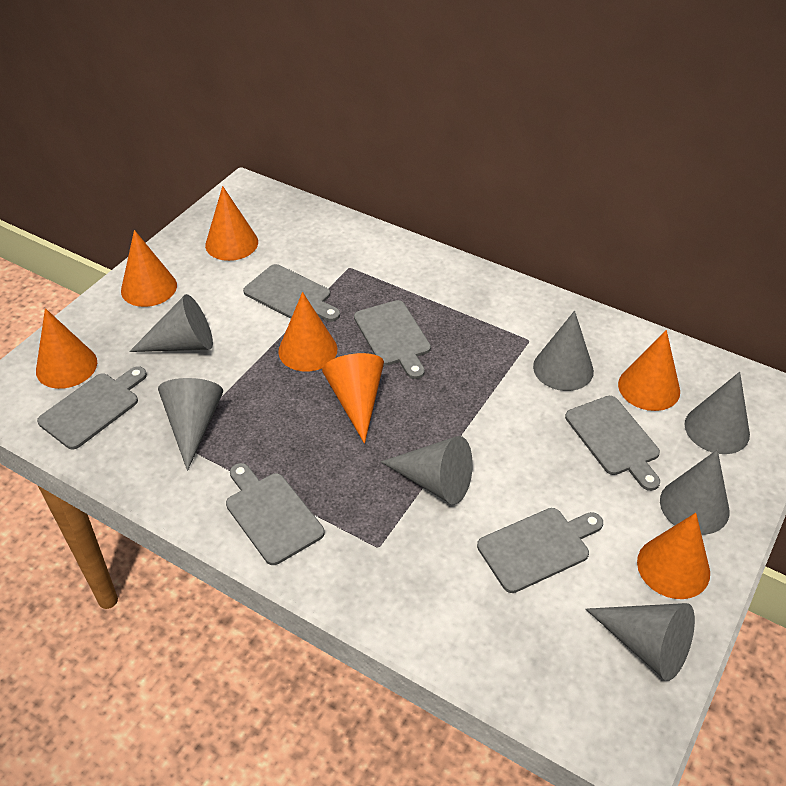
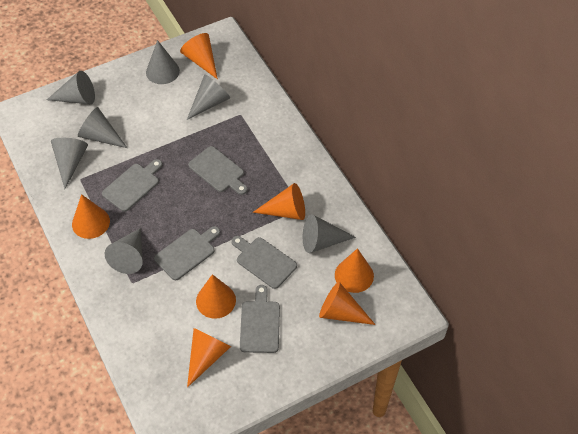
grey cutting board: [37,366,147,450] [226,463,325,565] [243,264,340,322] [354,300,431,379] [477,508,603,593] [565,396,660,491] = 6 -> [102,159,162,212] [154,226,220,280] [188,146,247,195] [231,236,297,289] [240,285,280,353] = 5

